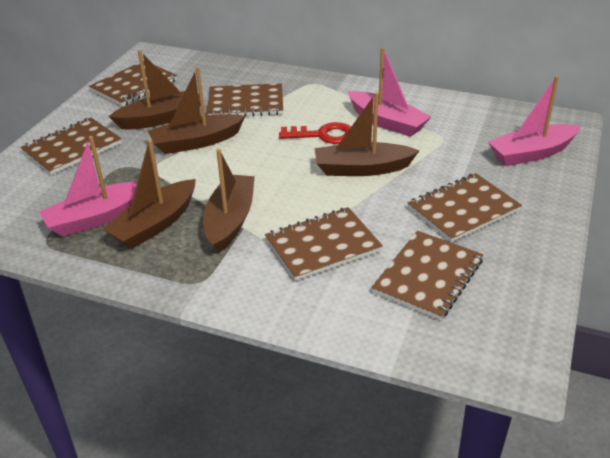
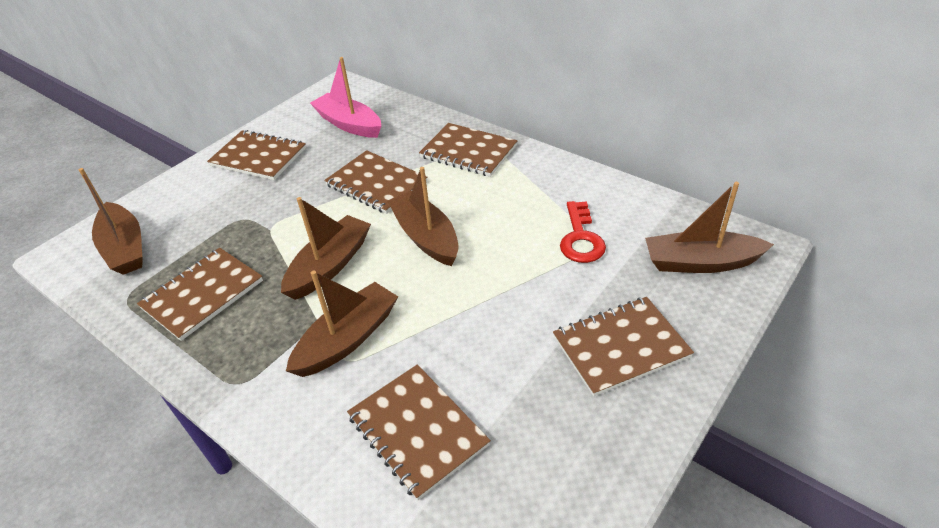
pink boat: [39,136,138,237] [347,47,432,137] [488,76,581,166] = 3 -> [310,57,381,138] = 1

